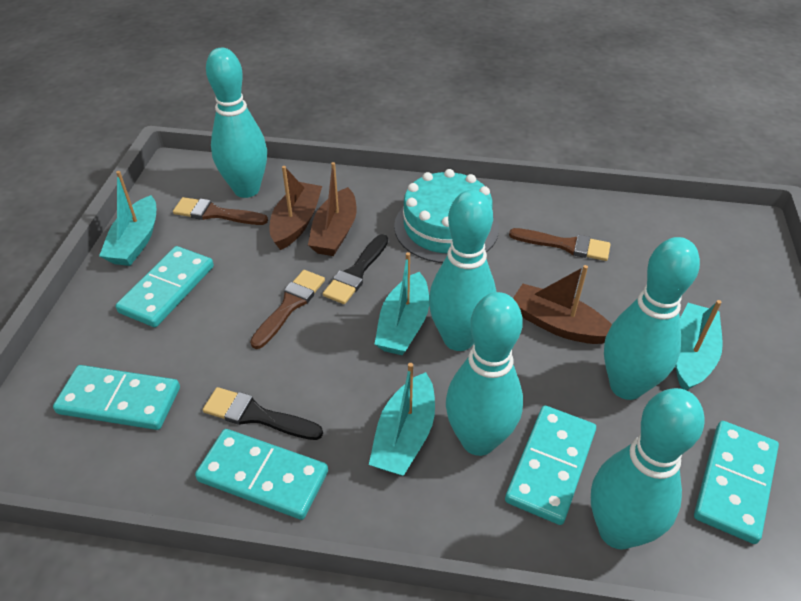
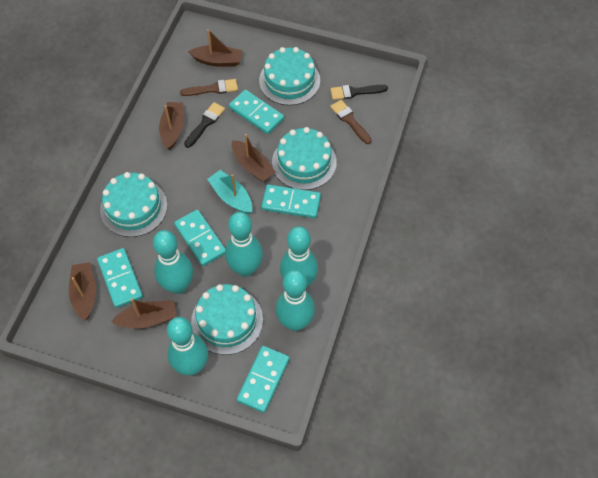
brown boat: [270,166,322,250] [308,162,357,256] [513,265,612,344] = 3 -> [69,262,96,321] [111,298,177,328] [159,102,184,150] [188,29,243,67] [232,134,275,182] = 5
brown brush: [173,197,268,225] [250,270,325,349] [509,228,611,261] = 3 -> [180,79,238,96] [330,100,372,144] = 2
turquoise boat: [99,171,156,266] [369,363,435,476] [375,252,429,355] [675,300,723,390] = 4 -> [207,170,252,214] = 1
turquoise cake: [394,169,499,263] = 1 -> [100,172,167,237] [191,284,263,355] [259,47,320,105] [272,127,337,190] = 4

